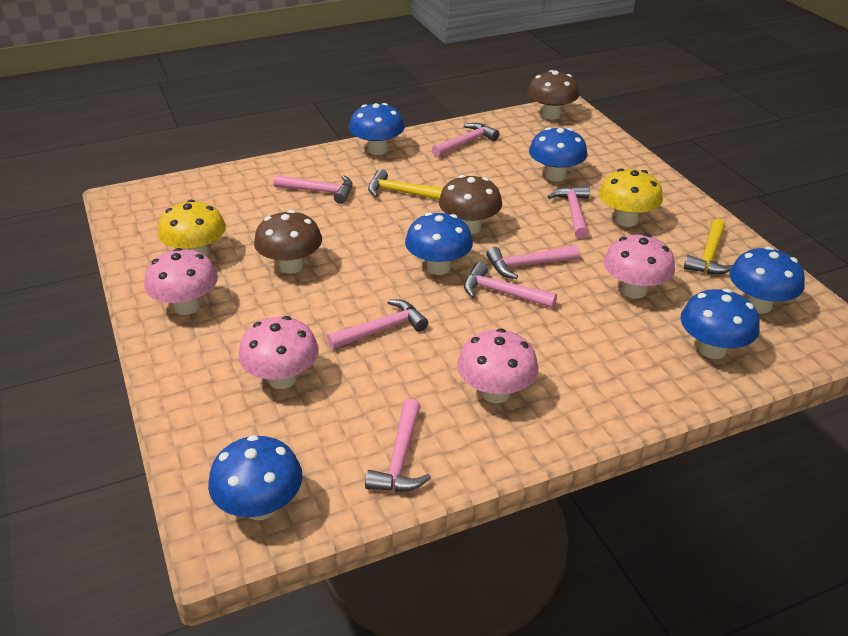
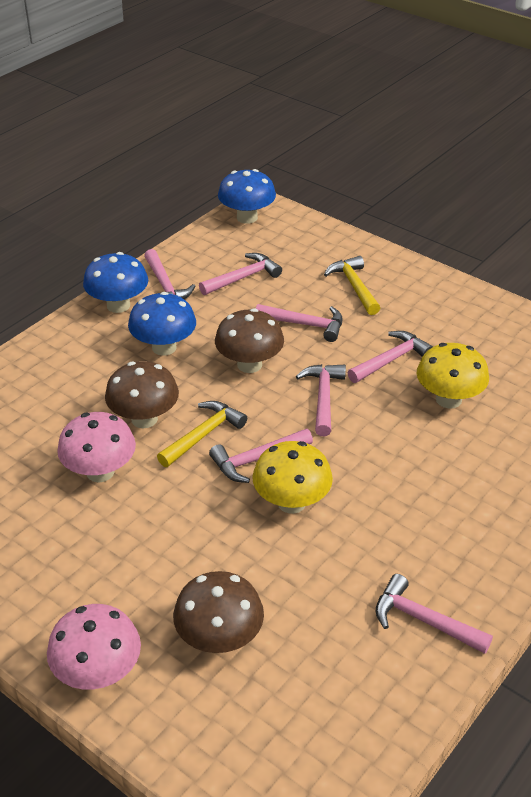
blue mushroom: [208,435,303,520] [349,103,405,155] [405,212,473,275] [529,127,588,182] [680,289,759,359] [729,247,805,314] = 6 -> [83,252,148,313] [128,292,196,356] [218,169,276,224] = 3
pink mushroom: [144,248,218,315] [238,316,319,389] [457,328,538,403] [604,234,675,299] = 4 -> [47,604,141,690] [57,412,136,482] = 2

